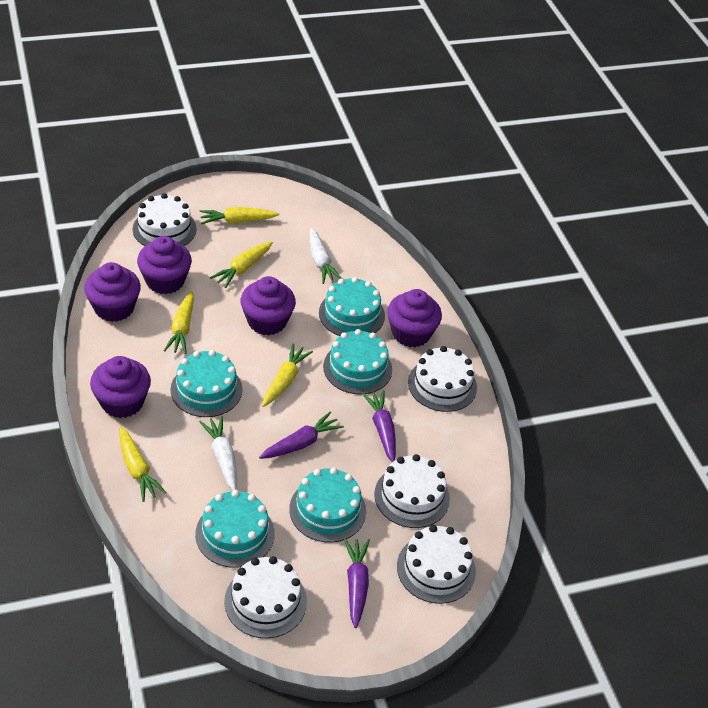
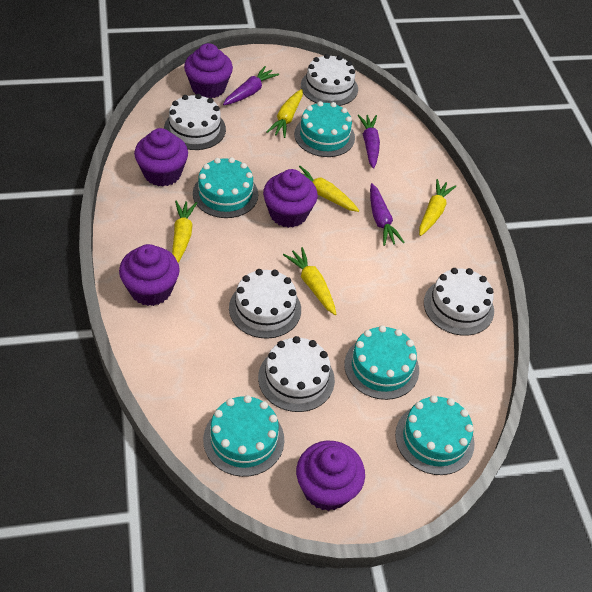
white carrot: [199,416,237,491] [310,228,342,284] = 2 -> none = 0

